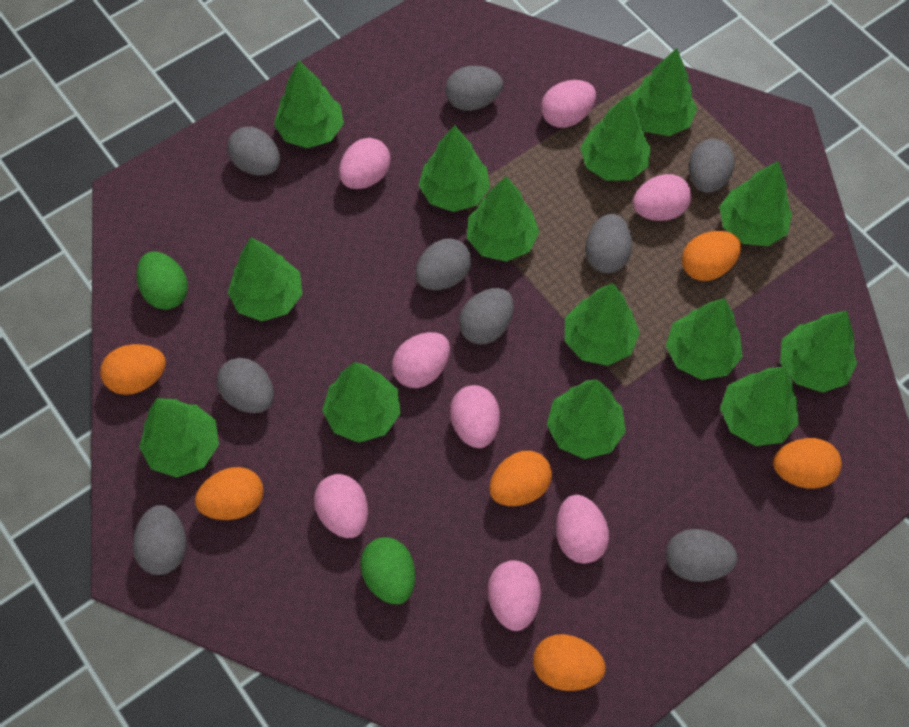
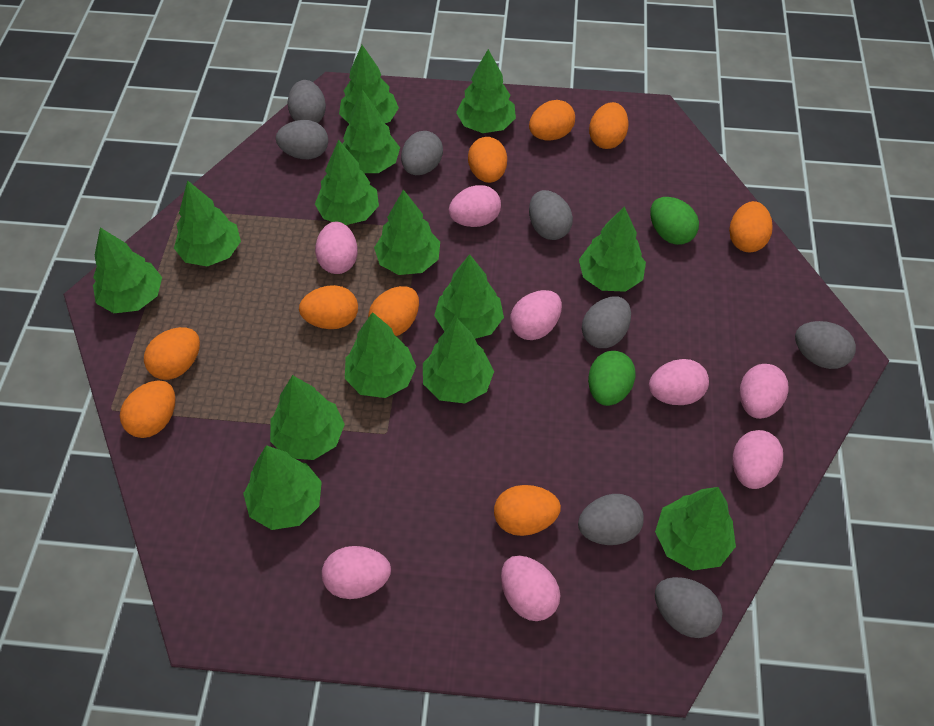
grey egg: [133,505,186,575] [217,358,274,413] [227,127,280,176] [415,238,471,290] [445,66,503,111] [459,288,514,344] [585,214,632,273] [666,529,738,582] [689,139,735,193] = 9 -> [276,120,328,159] [287,80,326,123] [401,131,443,175] [529,190,573,240] [578,494,644,545] [582,297,631,348] [655,577,723,638] [795,321,856,369] = 8
orange egg: [100,344,166,395] [195,467,264,520] [489,451,552,506] [533,634,606,691] [682,231,741,281] [773,438,842,488] = 6 -> [120,381,176,438] [144,327,200,380] [299,285,358,329] [368,286,419,336] [468,137,507,183] [494,485,561,536] [529,100,575,140] [589,102,629,149] [729,201,773,252] = 9

